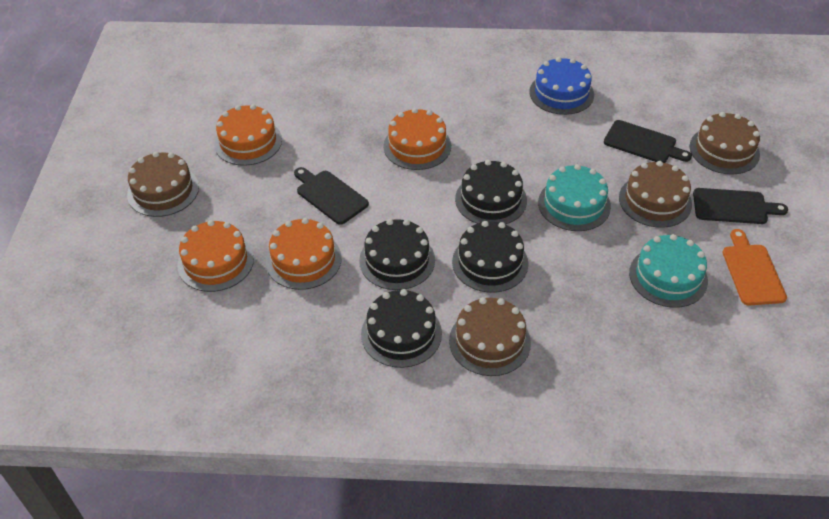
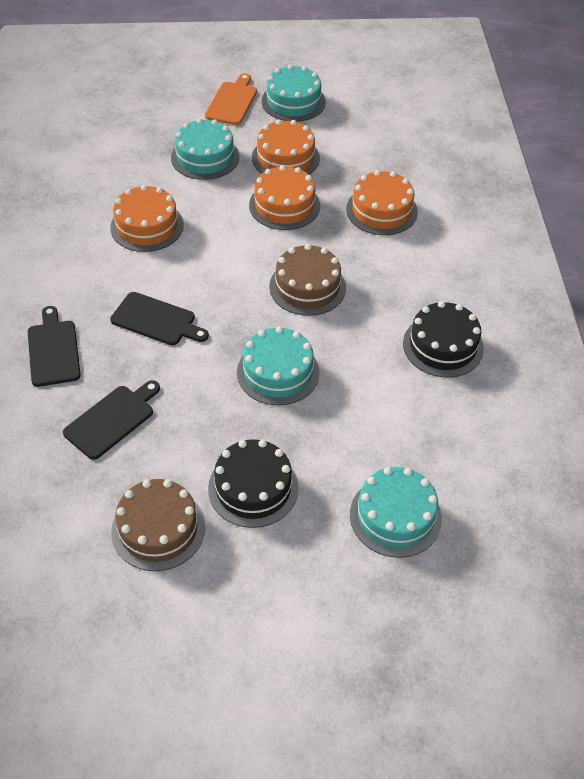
black cake: [359,219,435,290] [361,289,442,368] [452,221,528,293] [455,160,527,224] = 4 -> [208,439,299,528] [403,301,484,378] = 2
blue cake: [529,57,594,115] = 1 -> none = 0
brown cake: [127,152,199,217] [449,297,531,376] [619,161,692,228] [690,112,760,175] = 4 -> [111,479,205,571] [269,244,346,316] = 2
turquoise cake: [538,164,611,231] [629,234,708,308] = 2 -> [171,118,239,180] [237,326,319,405] [262,65,326,122] [350,467,442,558] = 4

